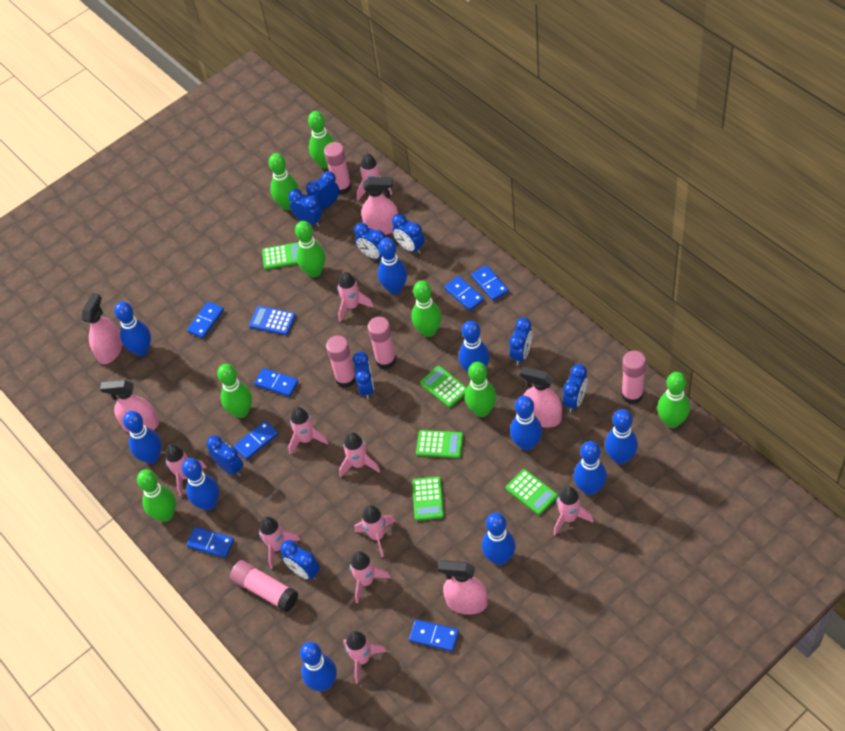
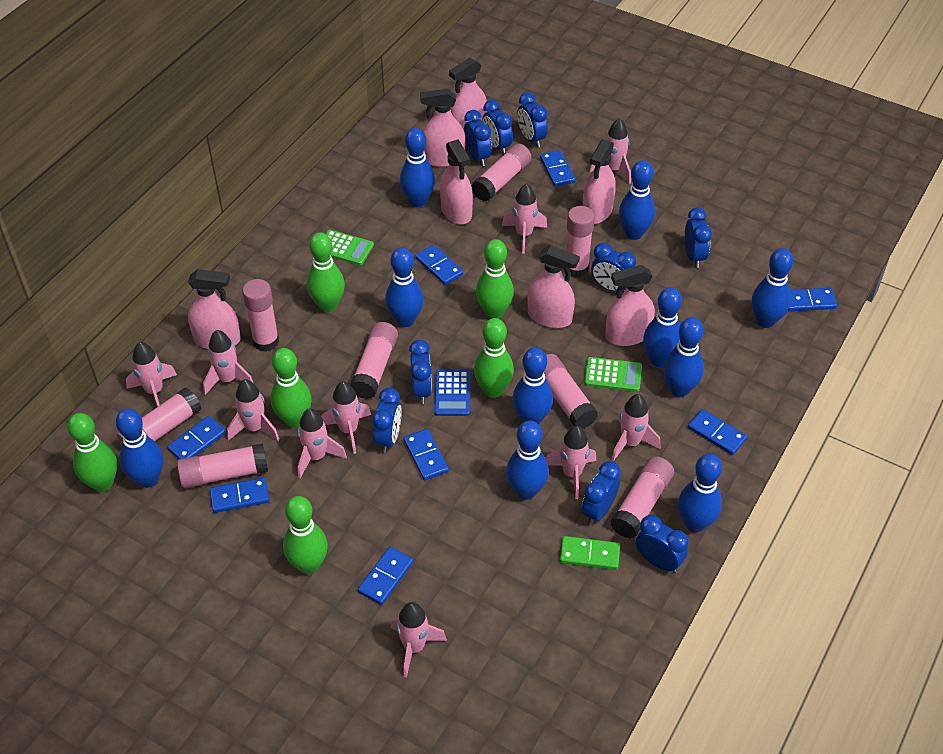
blue domino: [186,527,234,558] [187,302,224,338] [234,421,278,460] [254,368,298,397] [409,619,459,652] [444,276,484,311] [471,265,509,301] = 7 -> [167,416,226,459] [210,478,269,513] [358,547,413,605] [404,429,449,480] [415,245,463,285] [540,150,576,187] [688,409,747,455] [788,288,837,311] = 8
green bowling pin: [137,470,176,522] [217,364,252,418] [269,153,299,210] [295,221,325,277] [308,111,335,169] [411,281,442,337] [465,362,496,417] [657,372,690,428] = 8 -> [68,413,117,492] [270,348,312,427] [283,496,328,574] [307,232,345,312] [474,318,514,398] [476,239,514,319] = 6
green calculator: [262,242,299,270] [412,476,444,521] [416,430,463,458] [420,366,467,408] [506,469,558,515] = 5 -> [326,230,374,265] [584,357,642,392] = 2
green domino: none = 0 -> [560,536,620,570] = 1
pink glue stick: [230,560,298,612] [324,142,351,195] [326,336,356,388] [368,317,396,369] [621,351,646,404] = 5 -> [117,388,201,446] [177,443,268,488] [242,279,279,352] [350,322,398,399] [471,144,532,202] [544,354,598,429] [566,206,595,278] [610,456,674,539] = 8
pink spray bottle: [82,293,122,364] [100,380,159,433] [361,177,398,235] [438,560,488,615] [520,367,562,427] = 5 -> [188,269,241,349] [420,89,465,167] [440,139,473,224] [449,58,487,130] [527,245,580,328] [582,140,616,224] [605,265,655,346] = 7

